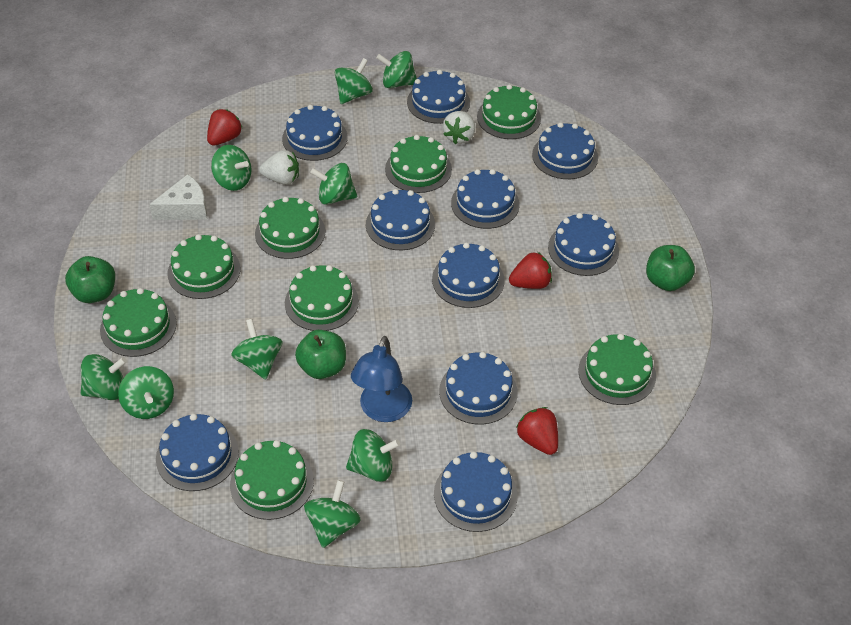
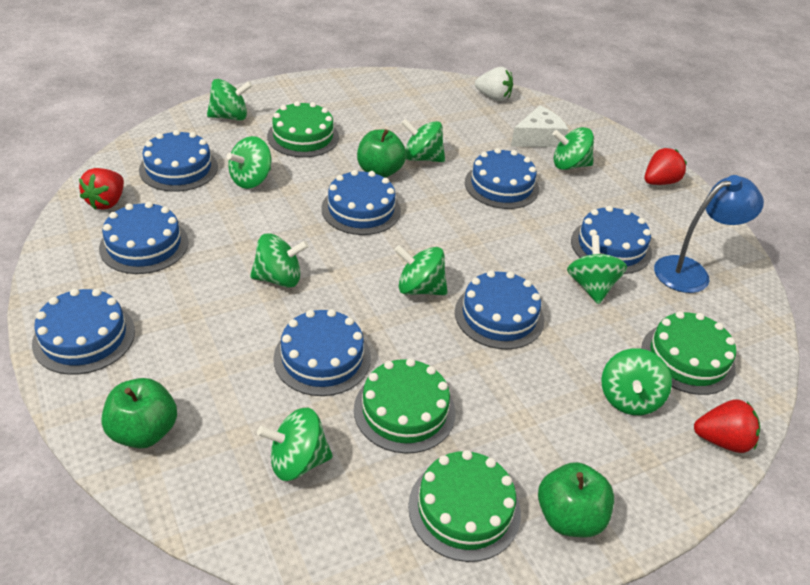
blue cake: [156,414,239,491] [282,105,348,161] [366,189,435,250] [407,70,470,124] [432,243,505,308] [434,451,518,532] [439,352,518,425] [451,169,520,229] [532,122,598,179] [548,213,619,276] = 10 -> [32,288,135,375] [99,202,189,274] [139,130,218,192] [273,309,371,396] [321,170,401,235] [455,270,544,350] [465,148,539,209] [571,206,652,274] = 8
green cake: [100,288,177,357] [168,234,240,299] [230,440,314,520] [255,197,325,259] [285,265,359,331] [385,135,452,193] [477,84,541,139] [578,334,656,405] = 8 -> [267,101,339,157] [354,358,456,454] [408,450,521,562] [641,311,736,395] = 4
white strawberry: [259,150,299,185] [443,111,475,144] = 2 -> [475,67,513,101] = 1

